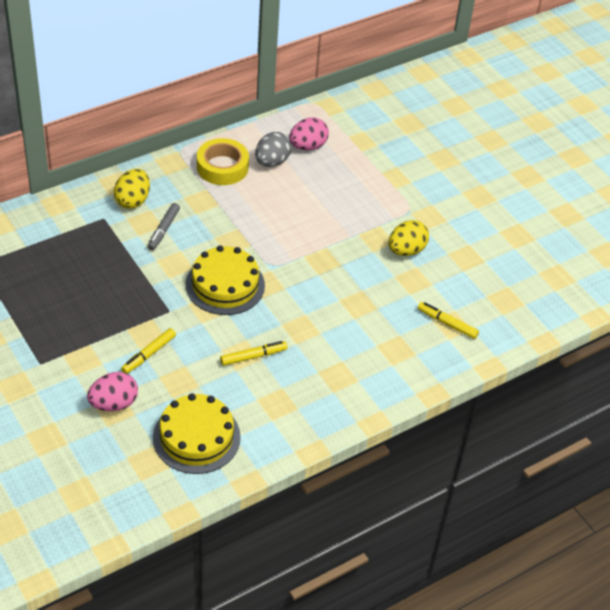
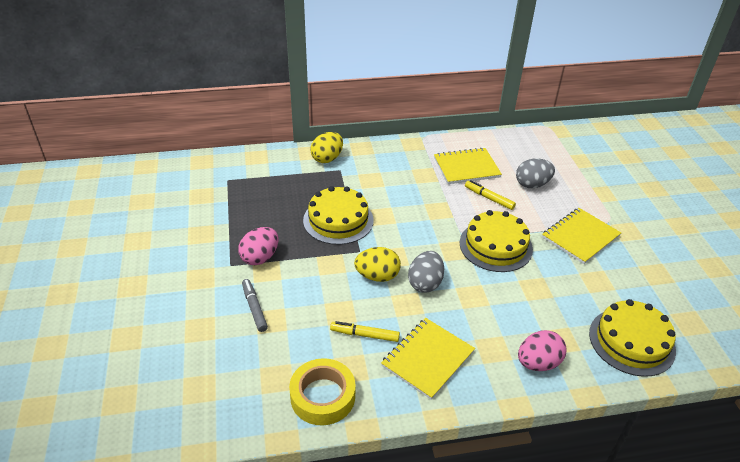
grey egg: [255,132,292,167] = 1 -> [408,251,444,293] [516,158,555,188] = 2
yellow cake: [153,393,241,474] [186,245,265,315] = 2 -> [303,186,374,245] [459,210,533,272] [589,299,676,377] = 3
yellow marker: [121,328,176,374] [220,341,287,366] [418,302,479,339] = 3 -> [330,321,400,342] [465,180,516,210] = 2
yellow notebook: none = 0 -> [381,318,475,400] [434,147,502,184] [542,208,621,264] = 3

